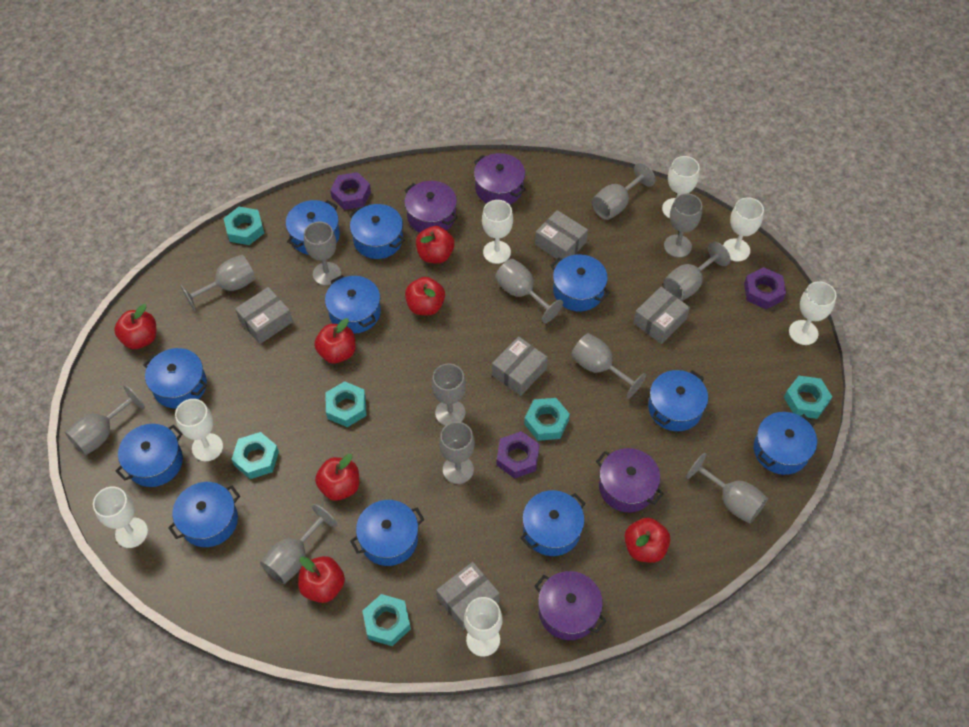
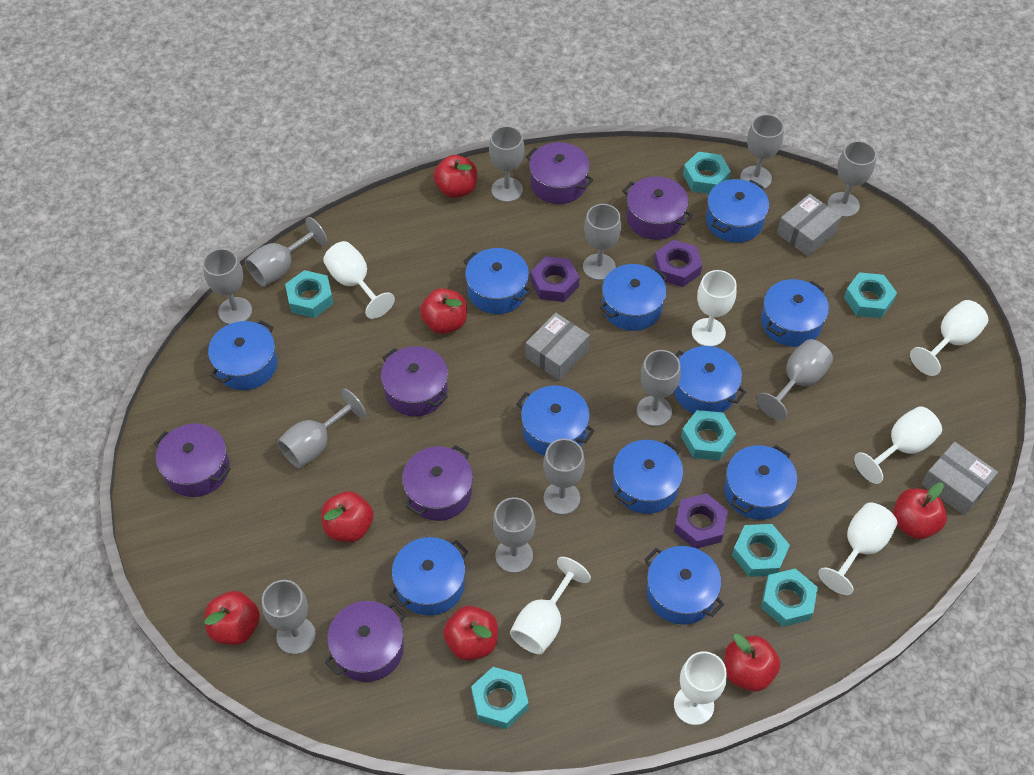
grey box: [235,287,293,344] [436,562,500,630] [492,336,548,396] [535,210,588,261] [633,287,690,344] = 5 -> [525,313,590,380] [777,194,842,256] [921,442,998,515] = 3
purple pot: [404,181,458,233] [474,153,526,205] [534,571,606,640] [596,448,664,512] = 4 -> [154,424,231,497] [325,601,406,682] [381,346,448,417] [402,445,473,521] [526,142,594,204] [622,176,693,240] = 6
turquoise nut: [223,207,264,245] [231,432,279,479] [325,381,367,427] [363,594,411,646] [524,398,570,441] [784,376,832,419] = 6 -> [285,270,334,318] [471,667,529,729] [681,410,736,461] [683,152,731,194] [732,524,790,577] [761,568,818,627] [844,272,897,318] = 7

